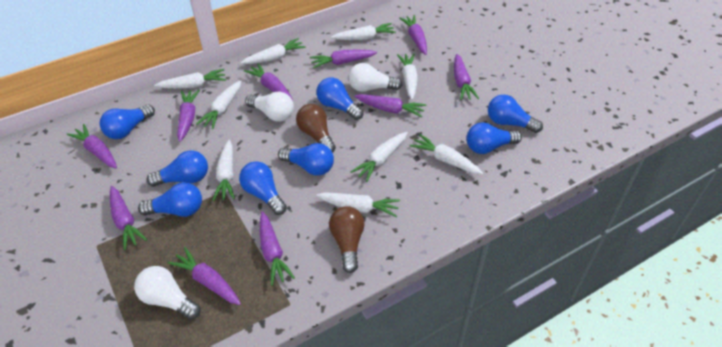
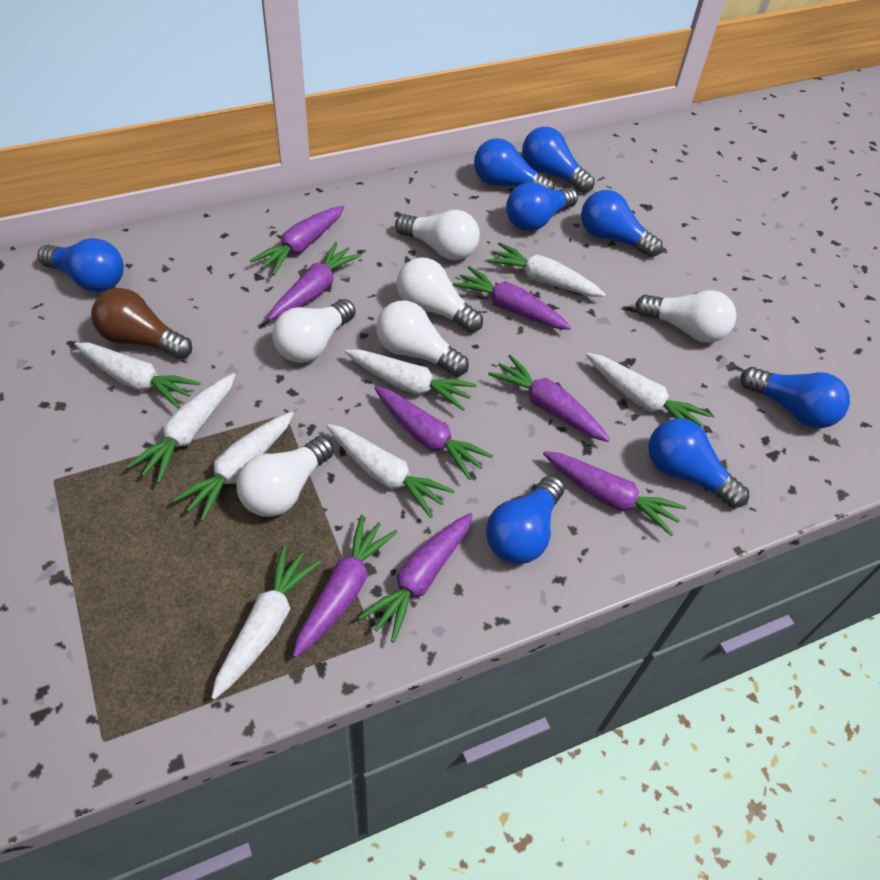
brown light bulb: [296,104,336,153] [329,206,365,273] = 2 -> [91,288,192,359] = 1
purple carrot: [66,124,117,169] [110,186,147,250] [167,247,241,305] [177,90,200,142] [244,63,293,101] [260,211,295,286] [310,50,377,68] [354,94,426,118] [399,15,427,55] [454,54,479,100] = 10 -> [250,206,345,276] [268,242,362,321] [293,515,398,658] [358,513,473,643] [374,386,493,480] [453,266,571,330] [488,355,610,442] [543,451,686,537] = 8
white carrot: [154,69,226,89] [196,80,241,129] [212,140,235,201] [241,38,306,64] [316,192,400,217] [331,23,396,40] [351,132,408,182] [397,54,418,100] [410,134,483,175] = 9 -> [74,342,200,409] [126,373,235,484] [173,412,294,522] [211,545,321,700] [327,424,455,518] [345,350,477,411] [487,242,606,297] [586,353,711,427] = 8
white light bulb: [134,266,200,320] [245,92,294,122] [348,63,402,92] = 3 -> [236,436,334,517] [272,299,356,363] [376,301,469,377] [395,210,480,260] [397,258,483,333] [635,290,736,343] = 6

